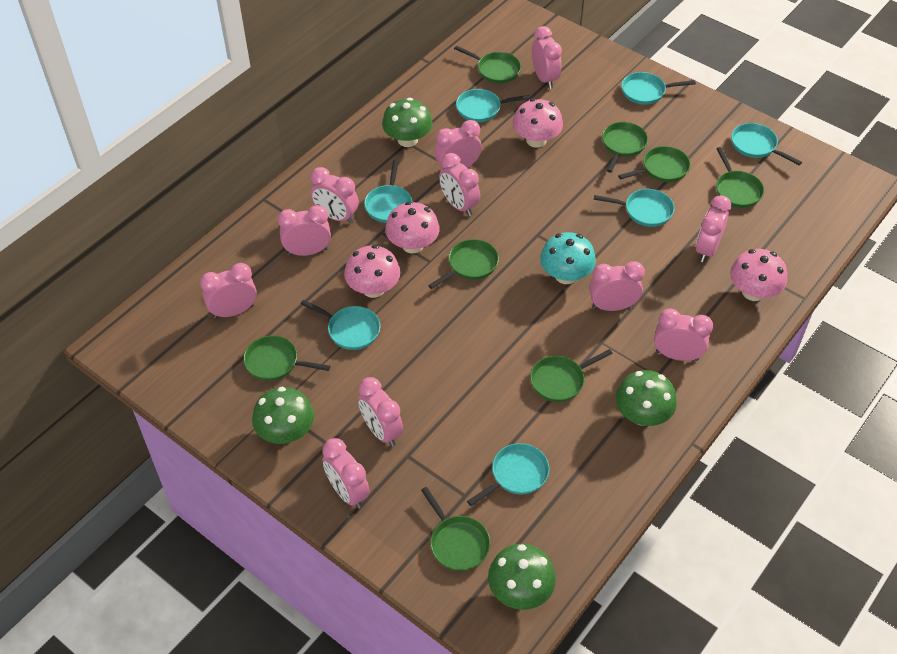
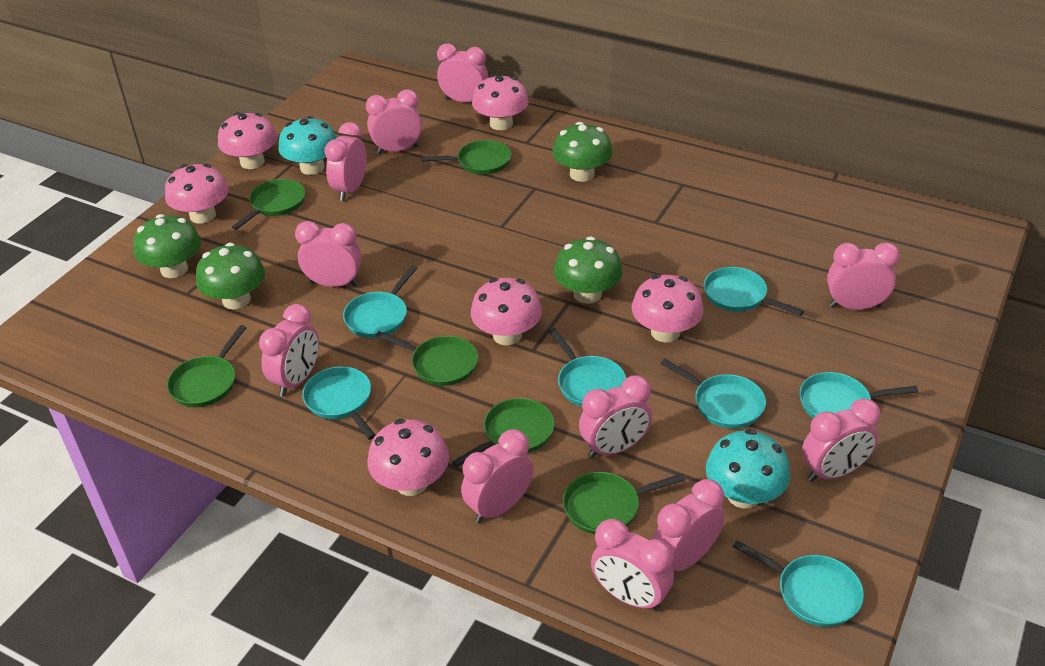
green pan: [243,336,330,381] [421,487,490,571] [428,239,499,289] [454,45,521,84] [530,349,613,402] [602,122,648,173] [618,146,690,182] [716,147,764,208] = 8 -> [167,325,247,407] [232,179,305,230] [376,331,478,386] [421,140,511,175] [452,398,554,467] [563,472,685,534] = 6
pink mushroom: [344,245,400,298] [385,201,440,253] [513,98,563,148] [730,249,787,301] = 4 -> [165,164,228,224] [218,112,277,169] [367,419,449,496] [471,278,542,345] [472,75,529,130] [631,275,704,343] = 6
turquoise mushroom: [540,232,596,284] = 1 -> [278,116,336,175] [706,429,790,509] = 2

